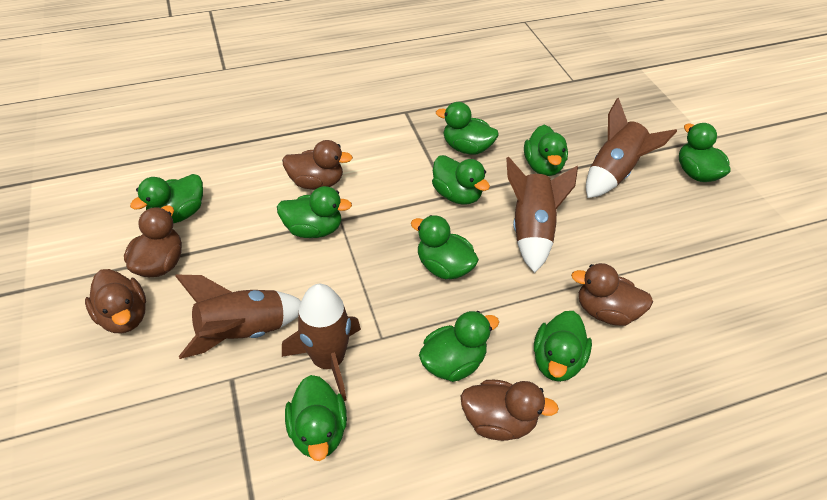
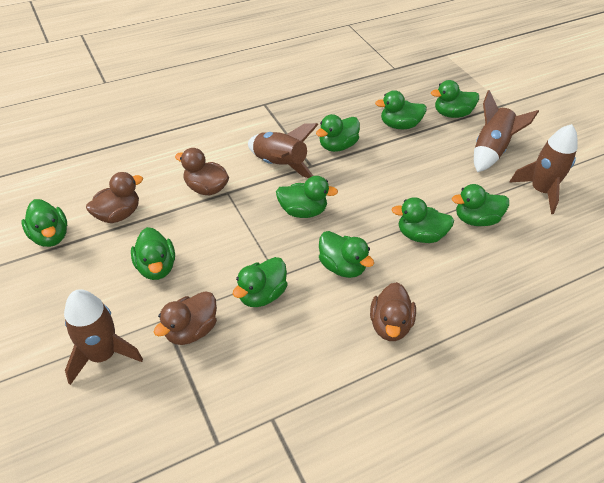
brown duck: [85,269,146,333] [124,205,182,277] [282,140,353,190] [461,380,559,441] [571,263,653,326] = 5 -> [86,172,143,223] [154,291,217,345] [175,148,229,195] [370,282,416,341] = 4

